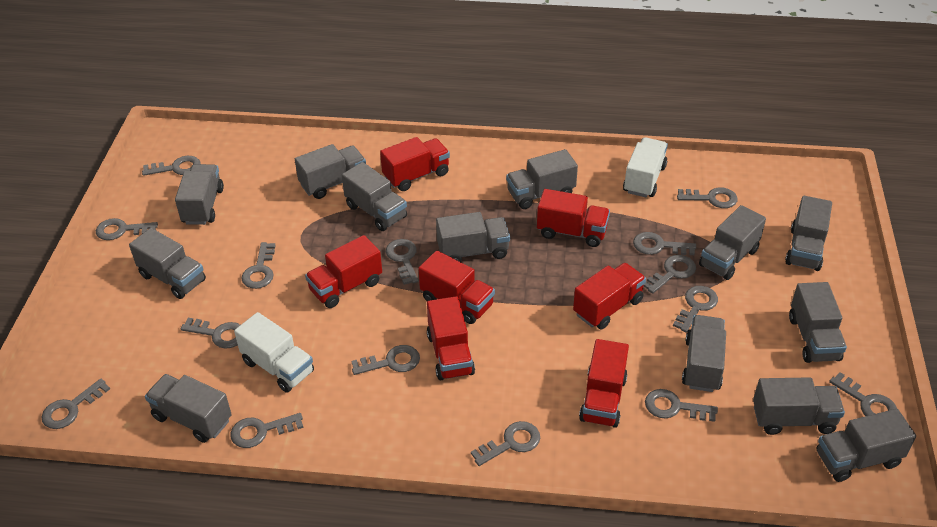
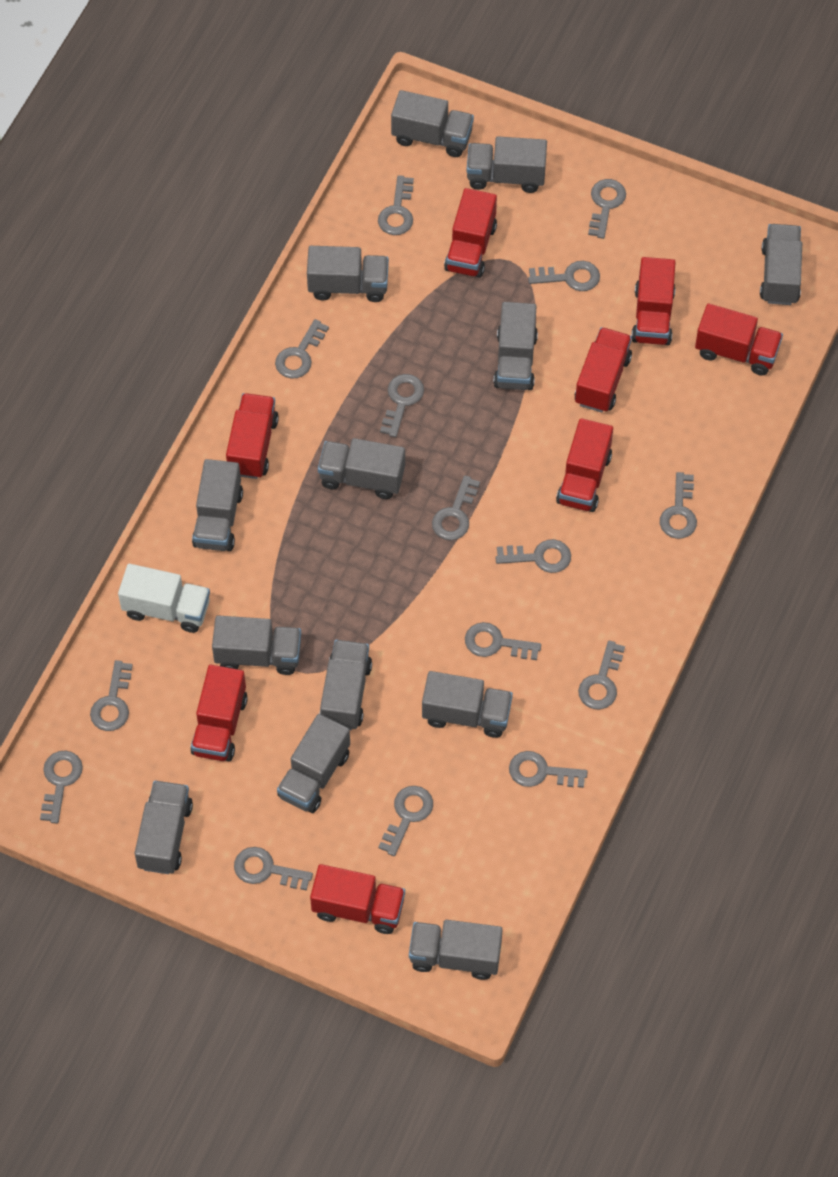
red truck: [305,235,382,308] [380,137,450,191] [418,251,495,324] [427,296,475,380] [537,189,610,247] [573,263,646,329] [579,339,629,428] = 7 -> [190,665,248,761] [226,393,279,479] [310,864,405,934] [444,188,497,278] [556,418,613,512] [575,327,632,412] [631,257,675,345] [695,304,783,376] = 8
white truck: [234,312,314,393] [623,137,668,197] = 2 -> [118,564,210,633] = 1

